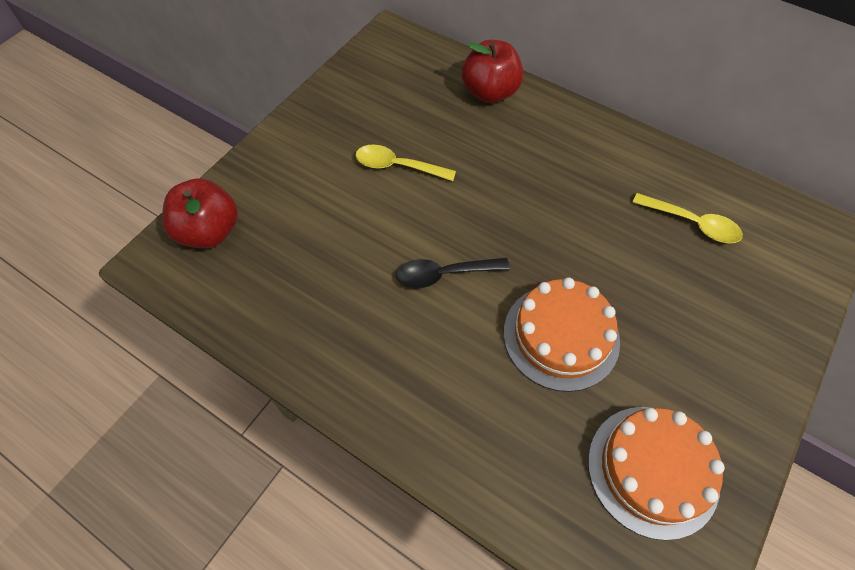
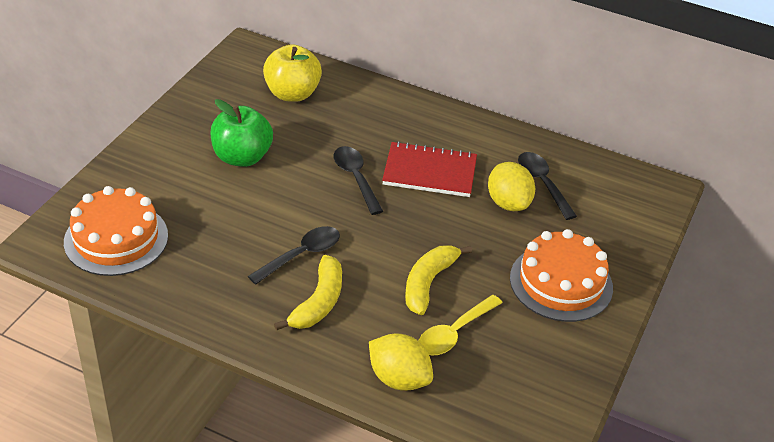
black spoon: [396,258,510,289] = 1 -> [248,226,340,285] [334,146,383,215] [518,152,577,220] = 3
green apple: none = 0 -> [210,99,273,167] = 1
red apple: [162,178,238,248] [462,40,524,103] = 2 -> none = 0
red notebook: none = 0 -> [382,141,477,197] = 1
yellow apple: none = 0 -> [263,44,322,102] = 1
yellow banana: none = 0 -> [274,255,342,330] [405,245,472,315] = 2
yellow lemon: none = 0 -> [369,334,433,391] [488,162,535,211] = 2
yellow spoon: [356,145,456,181] [632,193,743,243] = 2 -> [419,295,502,356] = 1

